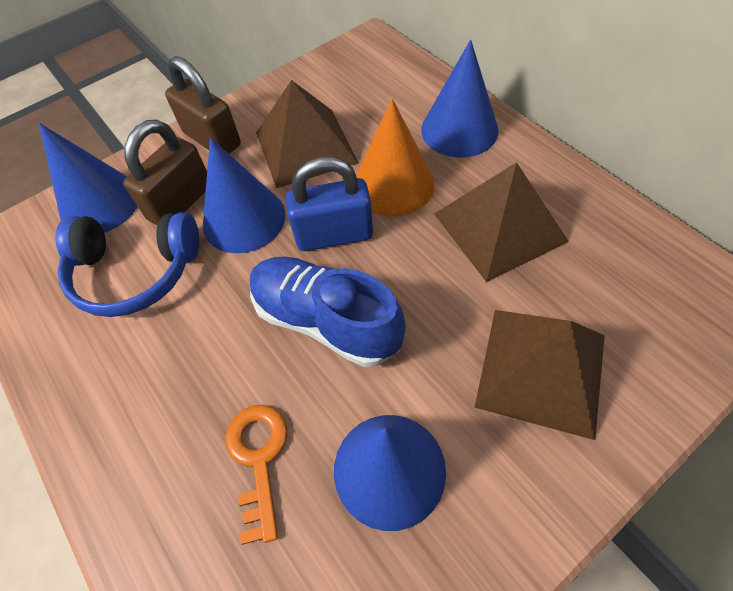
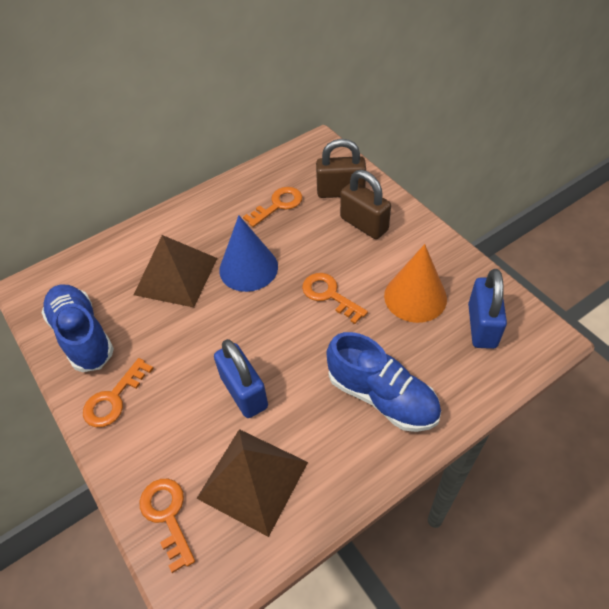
blue cone: [39,123,137,233] [203,138,285,253] [334,415,446,531] [421,40,499,158] = 4 -> [219,215,278,292] = 1
blue headphones: [55,212,199,317] = 1 -> none = 0
blue padlock: [285,157,373,251] = 1 -> [214,339,268,418] [468,269,507,349] = 2
blue shoe: [250,256,406,367] = 1 -> [41,284,114,372] [326,332,441,432] = 2
brown pyramid: [256,80,358,188] [434,162,569,282] [474,310,605,440] = 3 -> [134,235,217,307] [196,429,308,537] = 2
orange key: [225,405,287,545] = 1 -> [83,358,154,427] [140,479,195,573] [243,187,302,227] [302,273,368,324] = 4

